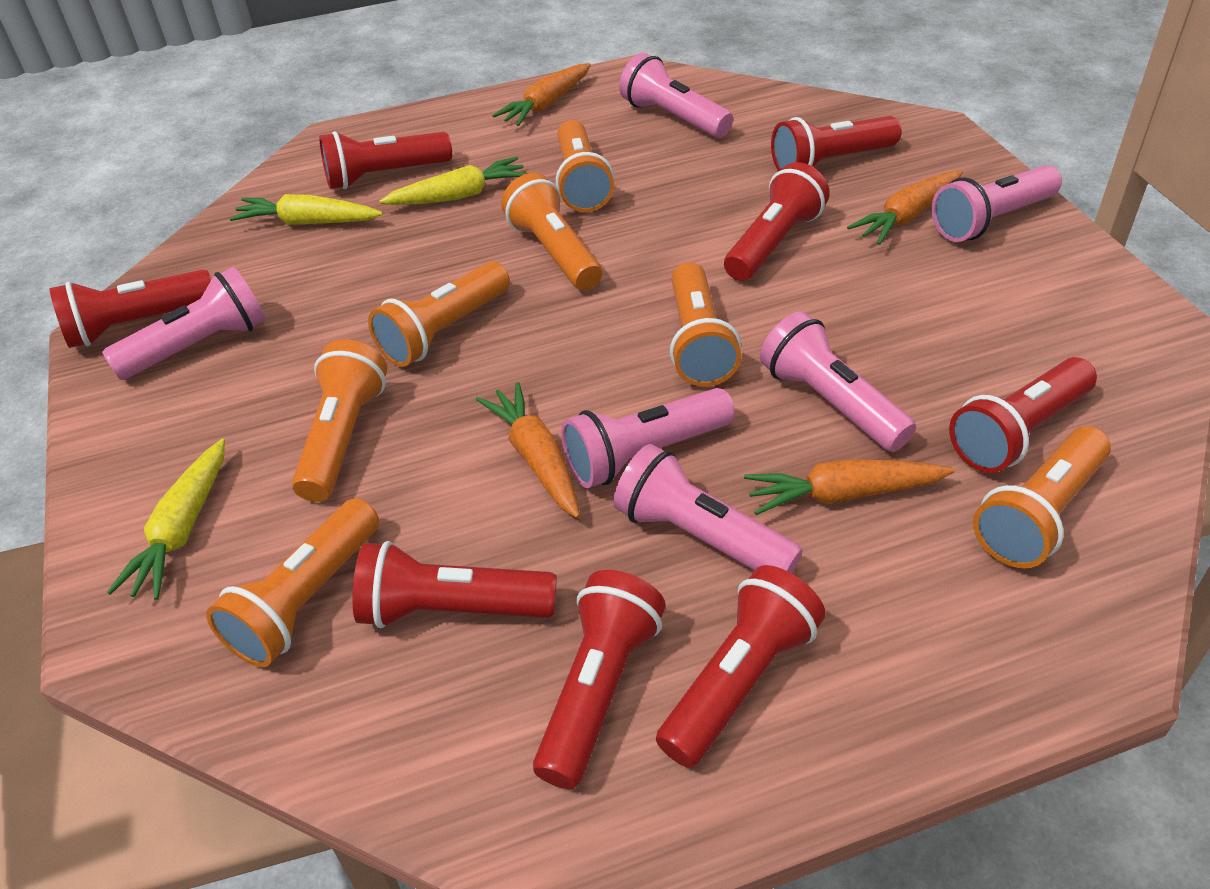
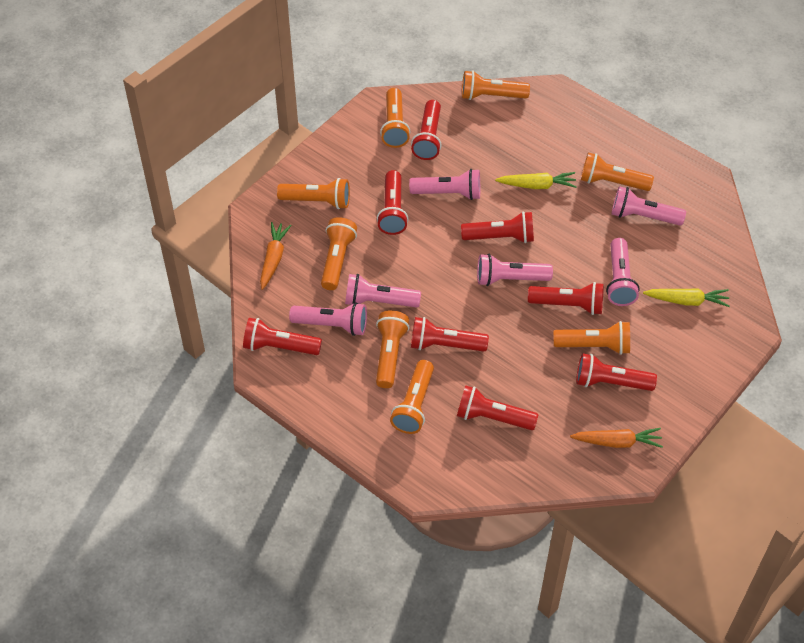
orange carrot: [476,382,580,518] [492,63,591,126] [744,459,954,515] [847,170,963,245] = 4 -> [260,222,292,290] [570,428,663,448] = 2
orange flashlight: [206,498,379,667] [292,340,387,502] [368,261,510,367] [501,173,602,290] [556,120,614,212] [670,262,741,386] [973,426,1111,568] = 7 -> [277,178,350,209] [321,217,357,290] [376,310,410,388] [380,88,411,148] [390,360,434,434] [462,70,530,100] [554,321,630,355] [581,152,654,191] = 8
yellow carrot: [107,439,225,600] [229,194,383,225] [379,157,528,205] = 3 -> [495,172,577,189] [643,288,730,307] = 2

